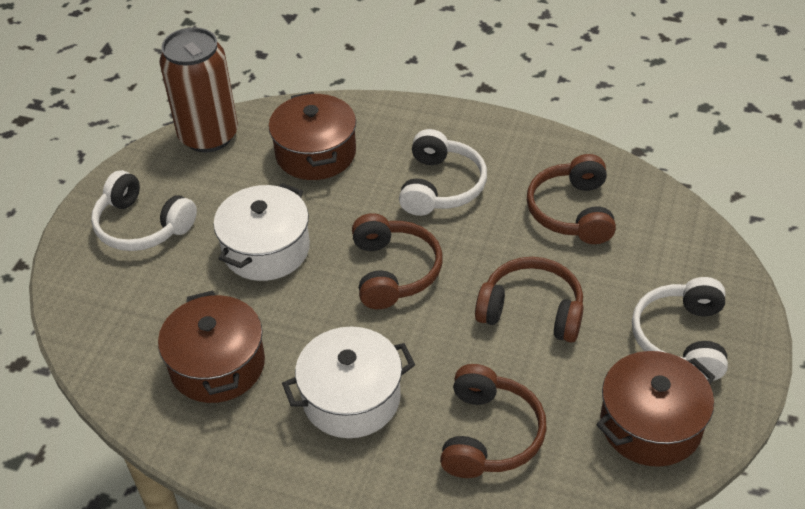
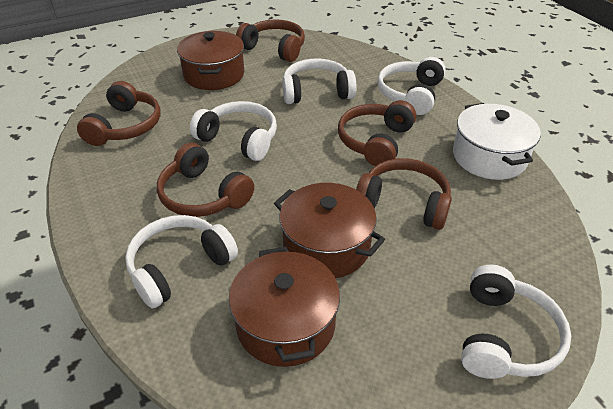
brown can: [159,27,238,153] = 1 -> none = 0
brown headphones: [352,213,442,309] [440,364,547,478] [475,257,584,343] [527,154,616,244] = 4 -> [77,81,160,146] [157,143,254,217] [236,19,305,62] [338,100,416,166] [356,158,452,230] = 5
white headphones: [91,170,197,251] [399,129,487,216] [632,277,728,381] = 3 -> [125,215,238,308] [190,101,277,161] [282,59,357,104] [377,57,445,115] [461,265,571,379] = 5
white pot: [213,183,310,281] [282,327,415,438] = 2 -> [453,103,541,180] = 1

